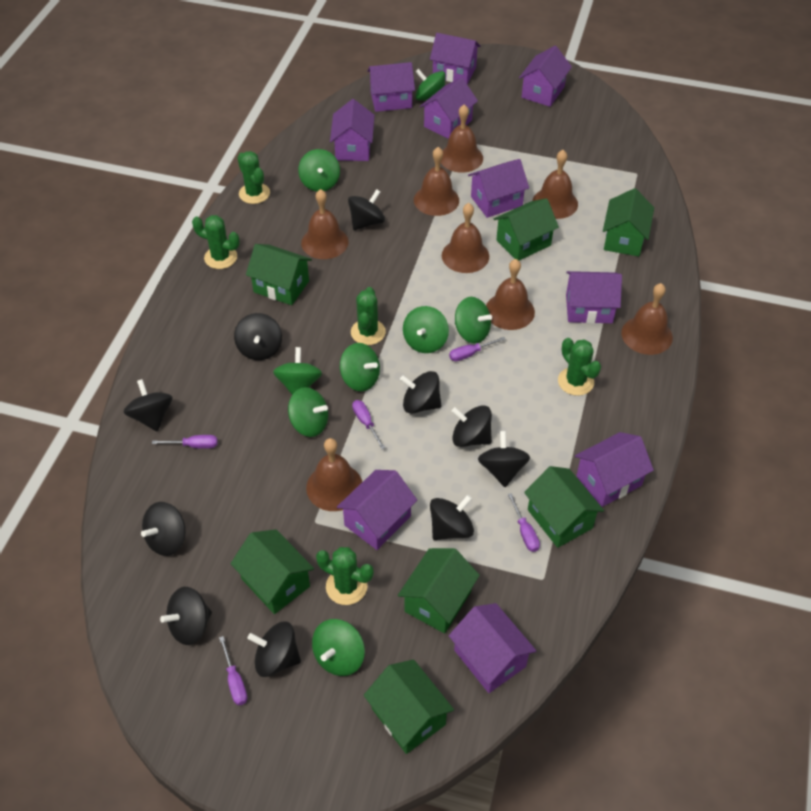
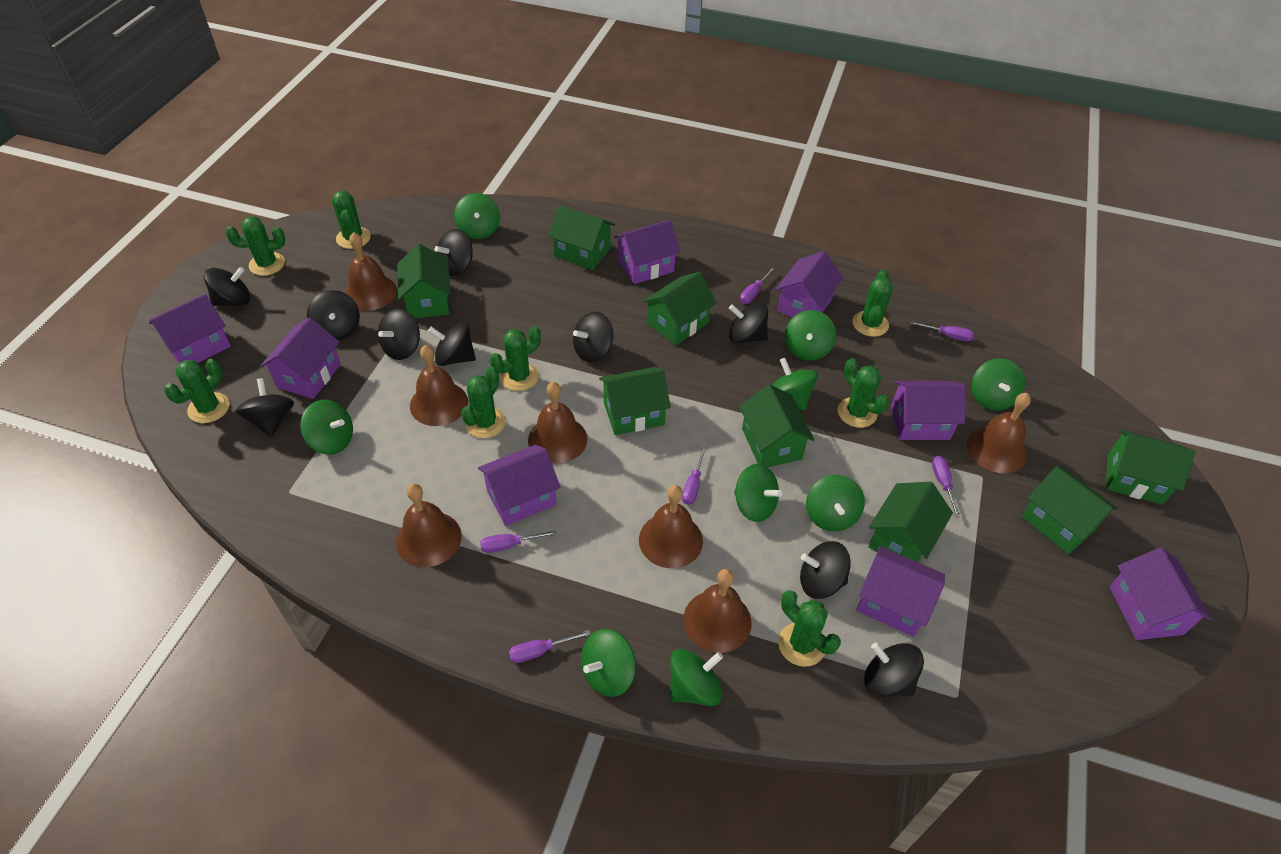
brown bell: [301,189,349,259] [306,438,362,511] [414,147,459,216] [441,105,483,173] [442,203,489,273] [486,259,535,330] [532,150,578,219] [621,283,673,355] = 8 -> [344,232,397,311] [396,484,462,567] [410,345,468,426] [528,382,587,464] [639,485,703,568] [683,569,751,653] [967,393,1031,474] = 7
green cactus: [192,215,240,269] [238,151,270,204] [316,547,374,605] [351,287,386,345] [558,338,601,396] = 5 -> [164,359,229,423] [226,216,285,276] [332,191,371,249] [461,366,506,438] [490,326,541,391] [778,590,841,667] [838,358,889,428] [853,269,893,337] = 8
green house: [230,529,314,614] [246,244,312,305] [364,659,454,754] [398,548,480,634] [494,198,559,260] [524,466,604,548] [603,188,654,256] = 7 -> [397,244,451,318] [548,205,615,270] [599,367,671,435] [643,272,717,346] [739,384,815,467] [868,482,953,562] [1022,466,1118,554] [1106,429,1196,505] = 8
green spinning top: [273,347,322,395] [288,387,328,437] [298,149,340,192] [312,619,365,676] [340,343,380,392] [403,306,449,353] [415,69,446,101] [455,297,492,344] = 8 -> [300,400,353,455] [454,193,500,239] [581,629,636,697] [670,649,723,706] [734,464,782,522] [773,358,818,411] [785,310,836,361] [806,475,865,531] [971,358,1026,410] = 9
purple house: [330,99,375,161] [337,470,417,550] [367,62,415,112] [420,77,478,139] [430,33,481,84] [449,603,536,693] [468,159,529,218] [519,46,572,107] [566,271,622,324] [575,432,654,507] = 10 -> [149,294,231,363] [260,317,341,399] [478,445,560,526] [614,220,680,284] [776,251,843,318] [857,546,945,637] [891,381,966,440] [1109,547,1212,640] = 8
purple screwdriver: [152,435,218,449] [219,636,247,705] [352,400,385,449] [449,337,506,361] [508,493,540,552] = 5 -> [480,530,557,553] [509,630,591,663] [682,446,707,505] [740,267,775,304] [910,321,974,341] [932,456,961,518] = 6

